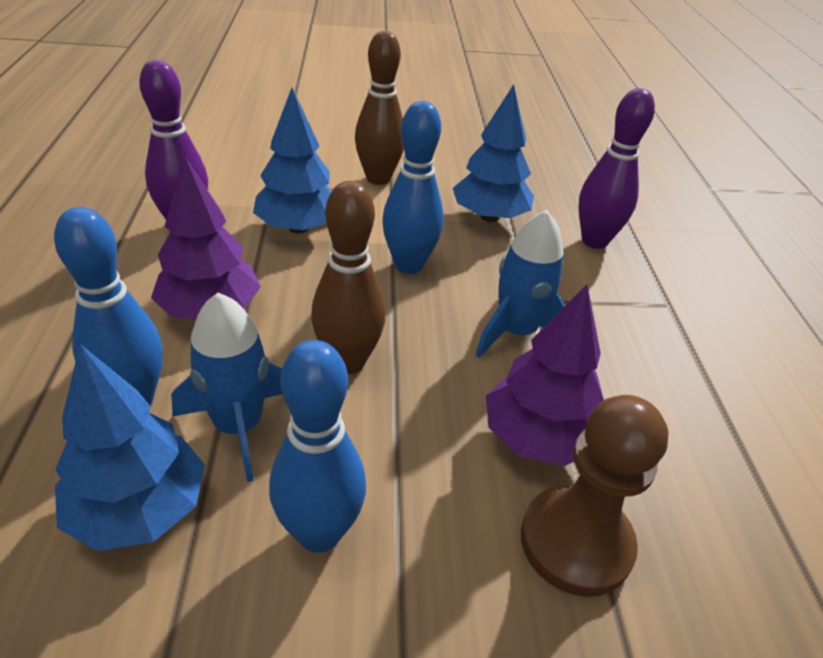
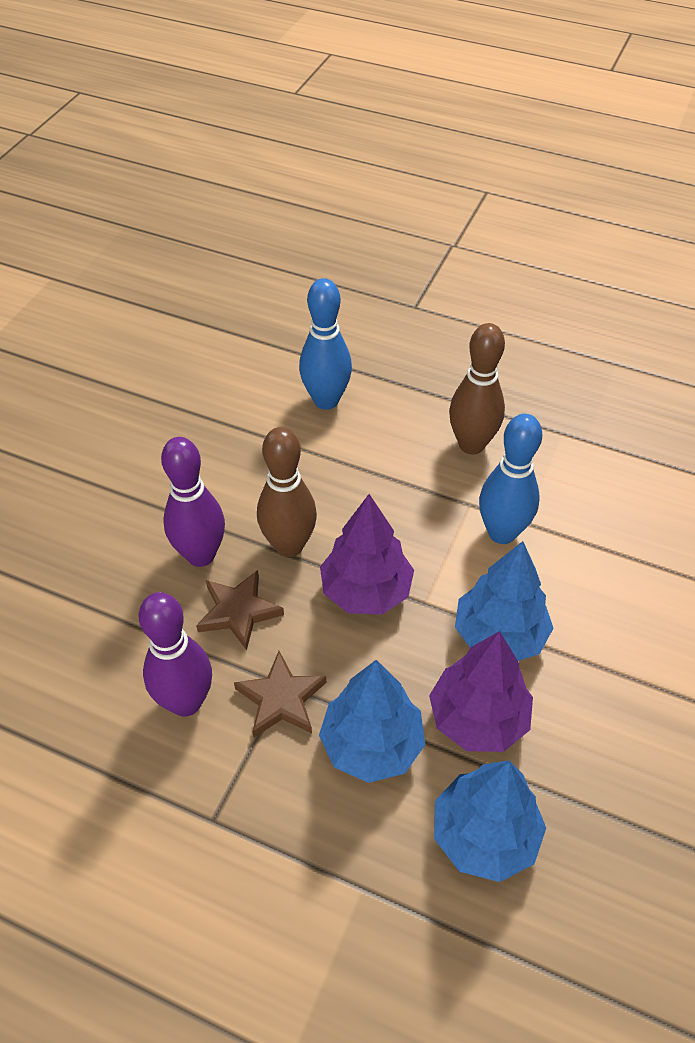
blue bowling pin: [54,207,163,405] [269,340,366,552] [382,101,444,274] = 3 -> [299,278,352,410] [479,414,542,544] = 2
blue rocket: [171,293,282,482] [476,210,565,357] = 2 -> none = 0
brown pawn: [521,395,668,597] = 1 -> none = 0
brown star: none = 0 -> [196,570,284,651] [234,651,326,737] = 2

